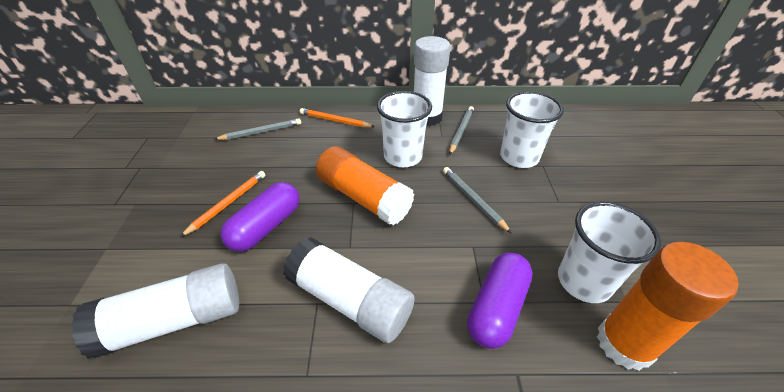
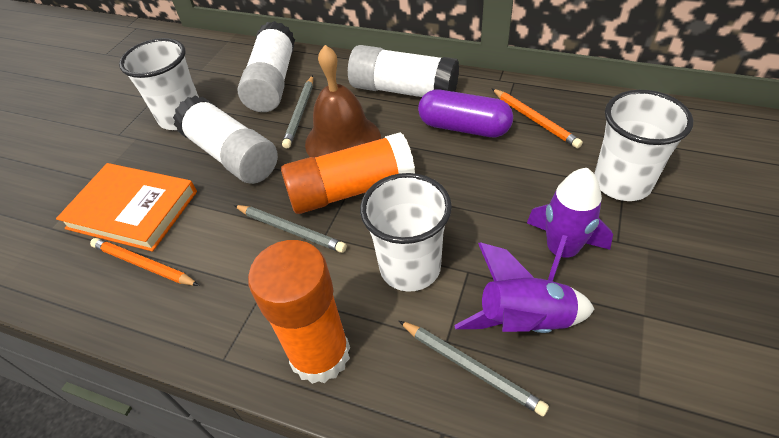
brown bell: none = 0 -> [305,45,381,158] = 1
orange book: none = 0 -> [56,163,197,252] = 1
purple capsule: [221,182,299,252] [467,253,533,349] = 2 -> [418,90,513,137] = 1
purple rocket: none = 0 -> [454,242,594,333] [527,168,613,281] = 2

